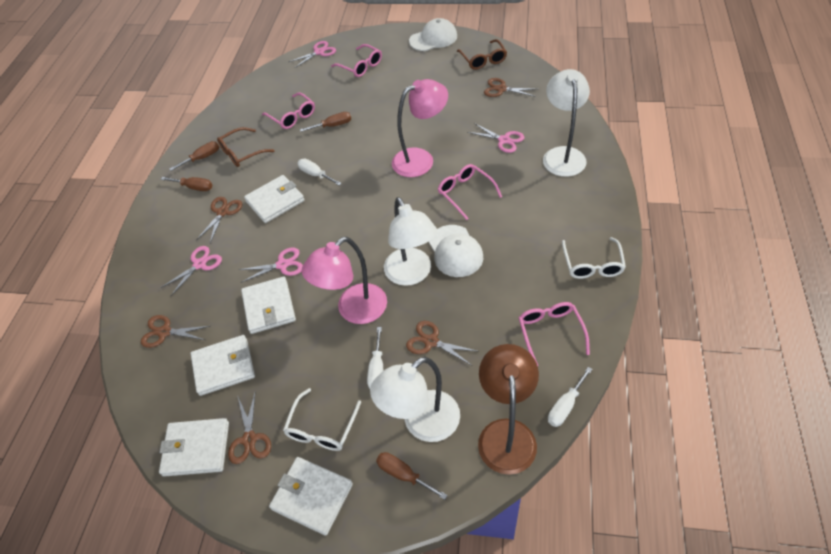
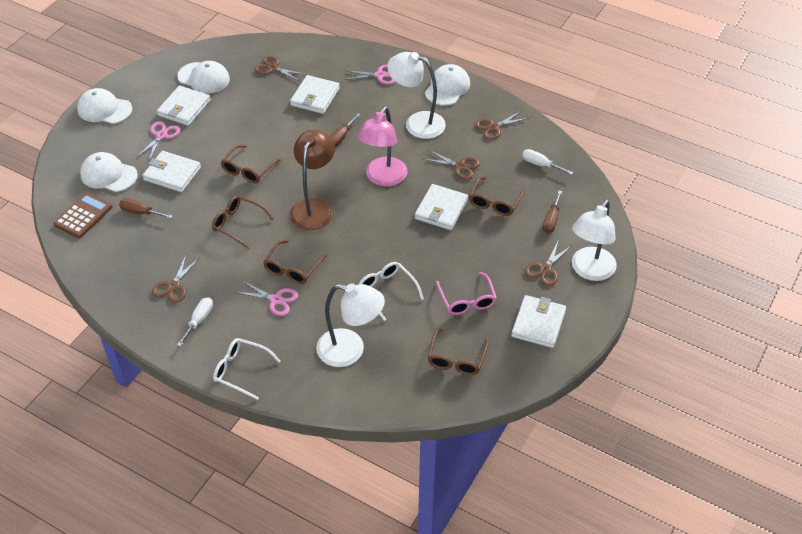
brown calculator: none = 0 -> [54,192,113,238] = 1
brown glasses: [217,127,275,167] [457,39,507,70] = 2 -> [212,196,274,249] [221,145,281,183] [263,240,327,284] [428,328,488,375] [469,176,525,216] = 5
brown screwdriver: [161,177,212,191] [169,141,219,171] [300,112,351,132] [376,452,448,500] = 4 -> [119,198,173,219] [330,113,361,147] [543,191,562,233] = 3
pink glasses: [262,92,315,129] [331,44,382,77] [438,164,502,220] [519,302,590,366] = 4 -> [436,272,497,315] = 1
pink lamp: [301,237,387,324] [392,79,448,177] = 2 -> [356,106,407,186] = 1
pink scissors: [161,246,222,296] [239,247,303,283] [289,41,336,68] [467,123,524,153] = 4 -> [136,121,180,161] [235,281,298,316] [345,65,396,84] = 3
white cap: [409,18,457,51] [428,225,483,277] = 2 -> [77,88,132,124] [80,152,138,192] [177,61,230,94] [425,64,470,106] = 4
white screwdriver: [297,159,342,185] [367,327,383,389] [548,367,593,427] = 3 -> [177,297,213,347] [522,149,574,175] = 2

